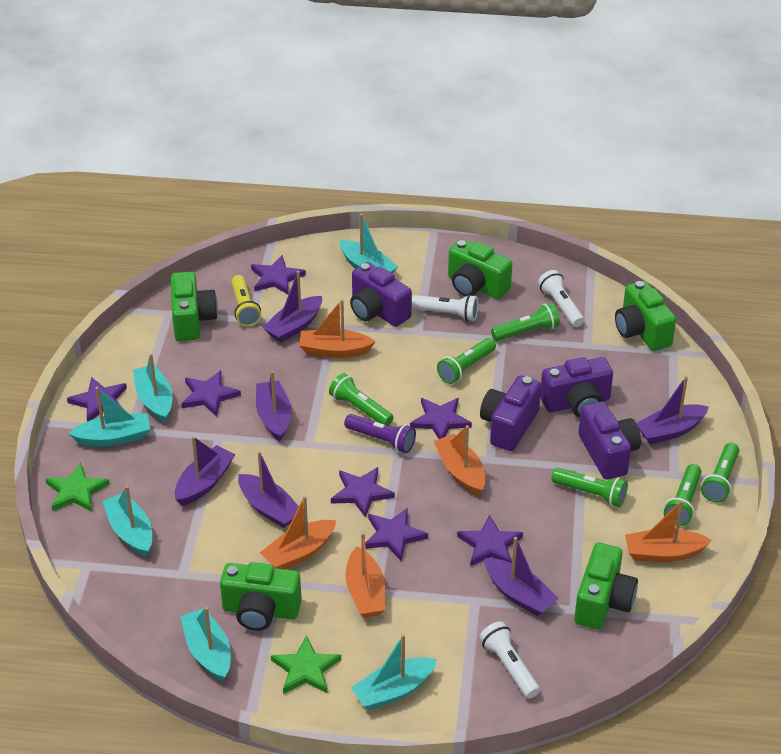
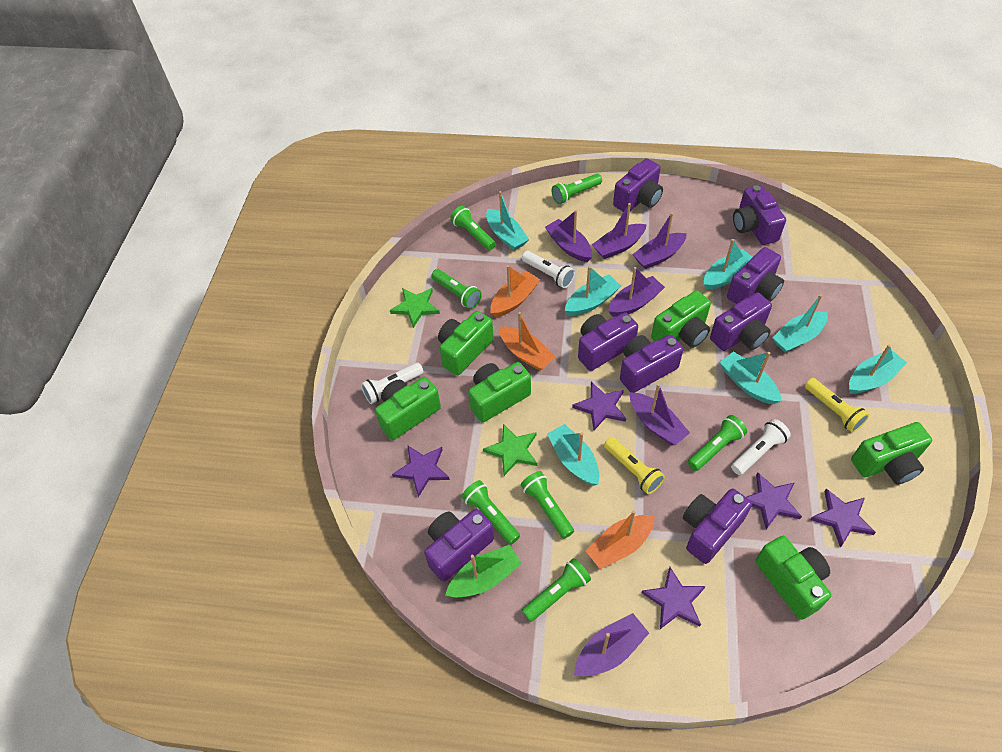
green boat: none = 0 -> [445,545,522,597] = 1
green camera: [171,272,218,341] [220,562,302,631] [448,239,512,299] [574,543,638,630] [615,281,676,351] = 5 -> [375,377,441,440] [438,311,494,375] [468,362,531,422] [651,290,711,348] [756,536,831,620] [851,422,932,484] = 6
green flashlight: [329,373,394,426] [437,338,496,384] [491,303,560,341] [551,468,628,507] [664,464,702,526] [701,443,739,503] = 6 -> [431,269,482,309] [450,206,496,250] [462,480,520,545] [521,471,574,539] [522,558,591,622] [552,174,602,204] [688,415,747,471] = 7
orange boat: [260,496,336,569] [299,299,376,358] [345,532,386,618] [434,425,486,496] [625,500,712,562] = 5 -> [490,265,540,317] [499,312,555,371] [585,510,655,569] = 3
purple camera: [350,262,412,327] [480,376,541,451] [540,357,613,417] [578,402,641,480] = 4 -> [424,508,494,582] [578,312,638,371] [613,159,663,212] [620,335,683,393] [683,489,752,564] [710,292,772,351] [727,247,784,304] [733,185,786,245] = 8
purple flashlight: [344,414,416,453] = 1 -> none = 0
purple star: [67,377,127,422] [181,370,241,417] [251,255,306,295] [331,467,395,518] [365,508,428,561] [410,398,472,439] [457,515,523,566] = 7 -> [392,446,450,497] [572,382,626,430] [641,567,706,629] [746,473,802,529] [810,489,876,547] = 5
turquoise boat: [68,387,150,447] [102,485,152,557] [133,354,173,423] [180,607,231,681] [340,214,398,274] [351,634,437,710] = 6 -> [486,191,529,251] [547,424,599,486] [565,266,621,316] [704,239,753,290] [720,352,782,404] [772,294,828,353] [849,344,907,394] = 7
yellow flashlight: [231,275,261,327] = 1 -> [604,437,665,494] [805,378,869,433] = 2

